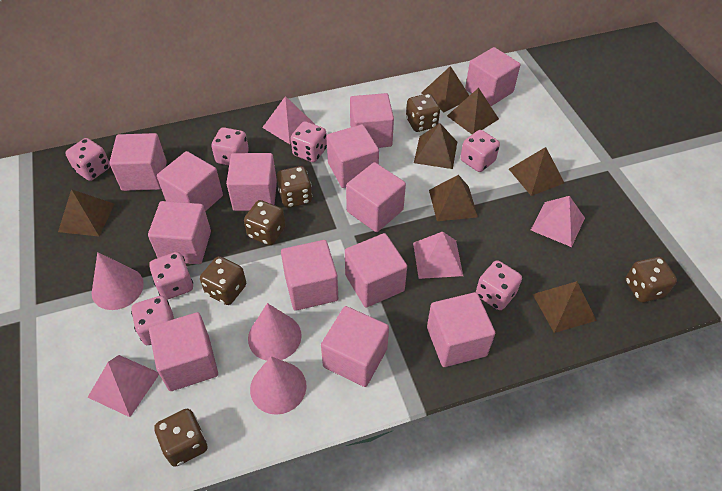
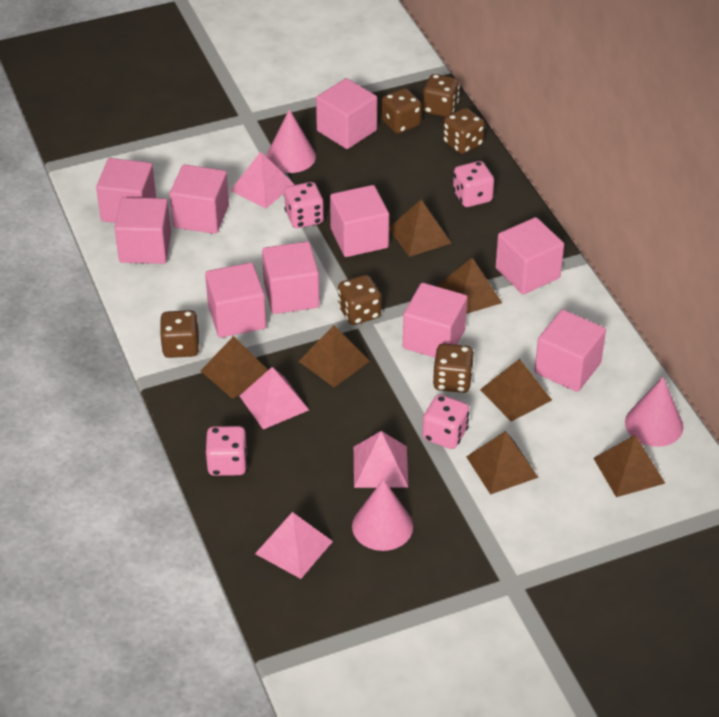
pink cube: [109,133,167,191] [148,201,211,264] [149,312,218,391] [157,151,223,211] [226,153,277,211] [281,240,338,311] [321,306,389,387] [326,124,379,188] [345,233,407,308] [346,162,406,232] [350,93,394,148] [427,292,495,367] [465,47,520,106] = 13 -> [96,158,156,223] [114,197,171,264] [170,165,229,234] [205,262,266,338] [262,241,320,314] [316,78,377,149] [330,185,389,257] [403,283,467,358] [496,217,564,294] [534,310,606,392] = 10
pink dice: [65,138,110,181] [131,296,174,345] [149,252,193,300] [211,128,249,165] [291,121,327,162] [460,130,500,172] [476,260,522,310] = 7 -> [206,426,248,476] [284,182,324,228] [422,394,469,449] [453,161,494,207] = 4

